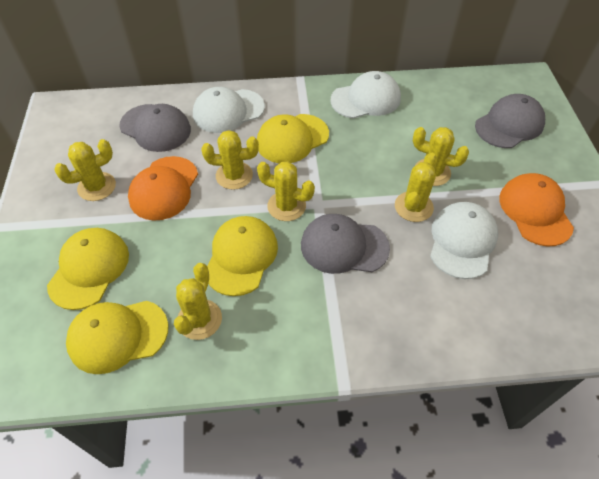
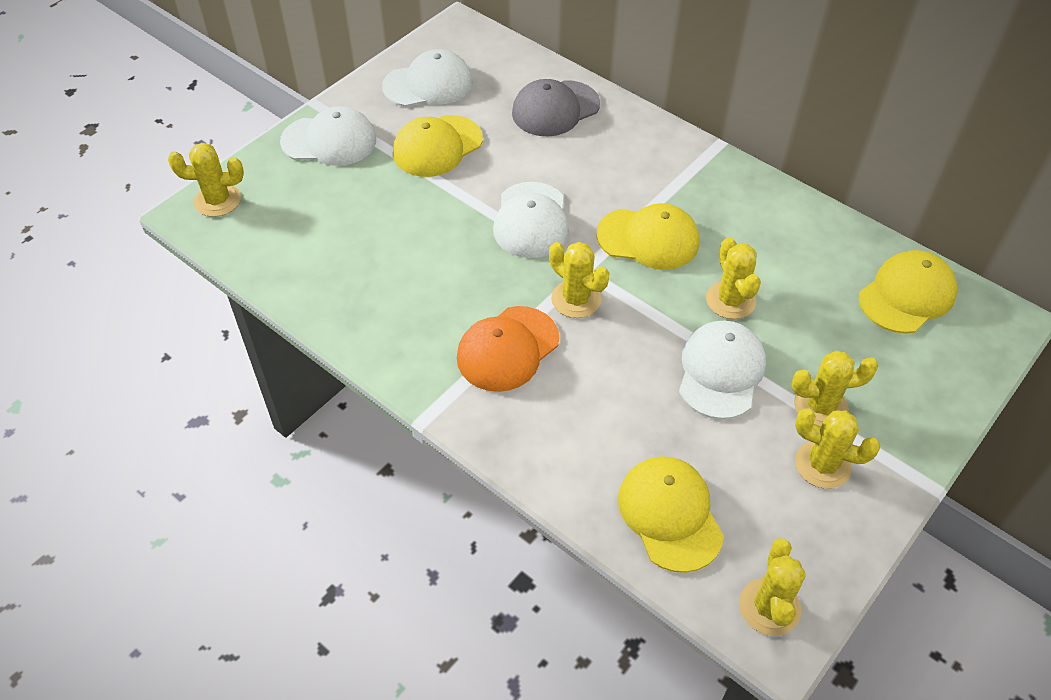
grey cap: [119,104,191,152] [301,214,390,274] [475,94,545,148] = 3 -> [512,79,600,137] = 1
orange cap: [128,156,198,221] [499,173,574,246] = 2 -> [457,306,559,392] = 1
white cap: [193,87,265,133] [331,71,401,119] [430,202,498,279] = 3 -> [280,106,376,166] [382,49,473,107] [493,182,569,258] [679,321,766,419] = 4

